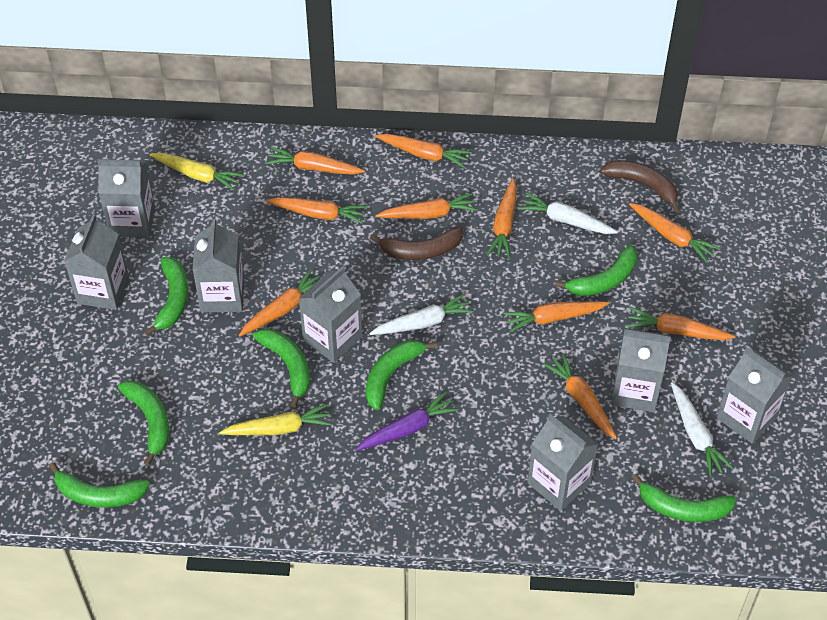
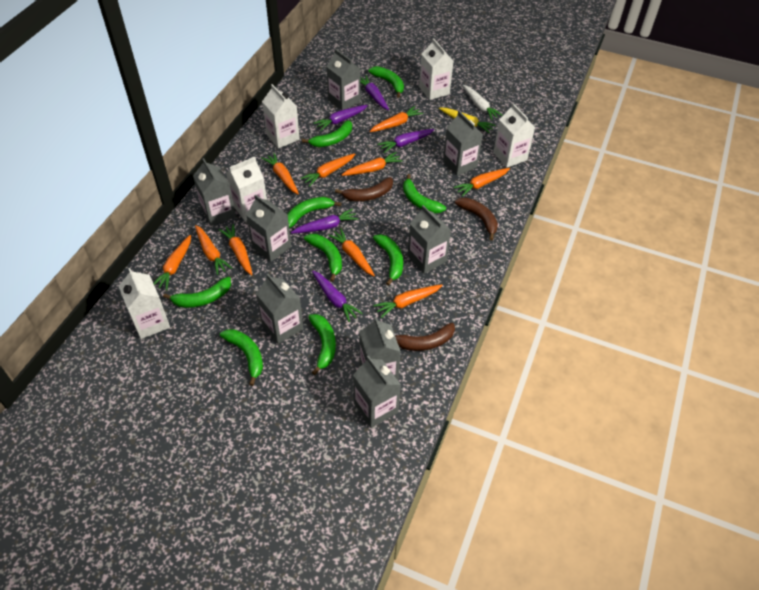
brown banana: [370,226,463,260] [600,160,680,213] = 2 -> [335,177,393,201] [395,323,455,351] [455,198,498,241] = 3
green banana: [49,462,150,508] [118,381,169,466] [144,257,188,336] [253,329,310,408] [366,340,438,410] [554,245,637,296] [632,473,737,522] = 7 -> [163,277,231,308] [220,329,263,386] [288,197,342,228] [302,120,352,147] [304,234,342,282] [308,314,336,375] [368,66,404,98] [373,234,403,286] [403,174,446,213] = 9
grey carton: [64,214,129,310] [97,159,155,238] [193,219,244,312] [298,266,362,363] [528,414,598,511] [611,328,671,412] [717,347,792,443] = 7 -> [193,158,236,226] [246,195,291,262] [256,274,303,344] [326,49,360,110] [353,355,401,428] [359,317,401,380] [408,205,451,274] [443,111,483,176] = 8
purple carrot: [355,391,459,451] = 1 -> [291,208,358,233] [312,270,363,322] [314,105,368,131] [360,75,389,110] [377,129,435,153] = 5
white carrot: [369,293,474,335] [518,192,618,234] [671,382,733,477] = 3 -> [463,85,503,120] = 1
white carton: none = 0 -> [119,268,170,339] [226,157,267,221] [262,84,300,148] [419,38,454,100] [493,103,535,168] = 5
yellow carrot: [150,153,244,191] [219,404,332,435] = 2 -> [439,108,496,133] = 1

